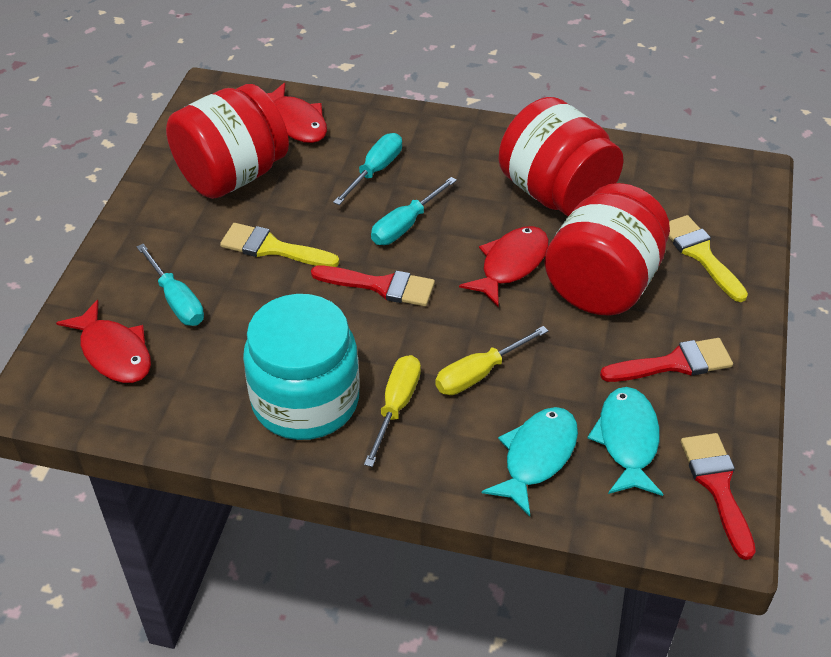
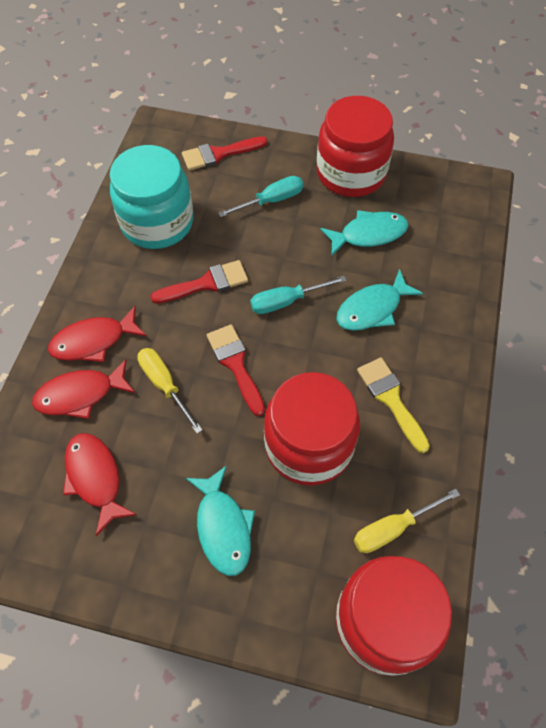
turquoise fish: [482,407,578,516] [587,387,663,496] = 2 -> [186,465,255,576] [320,210,408,256] [336,269,423,331] = 3
turquoise screwdriver: [136,244,204,326] [333,133,402,205] [371,177,457,245] = 3 -> [218,176,304,217] [250,276,346,314] = 2
yellow brush: [220,223,339,267] [669,215,748,302] = 2 -> [357,358,430,453] = 1

